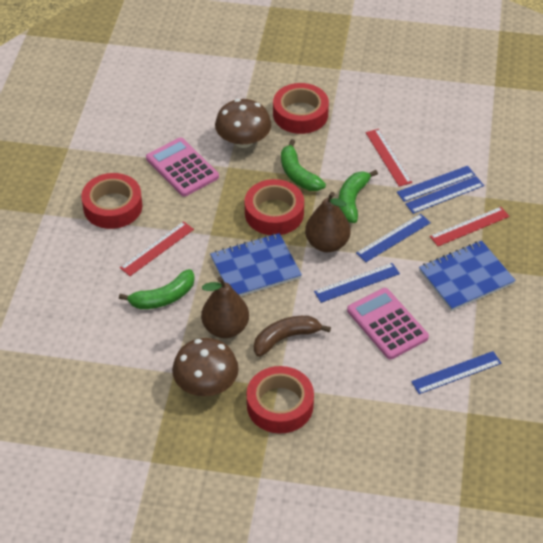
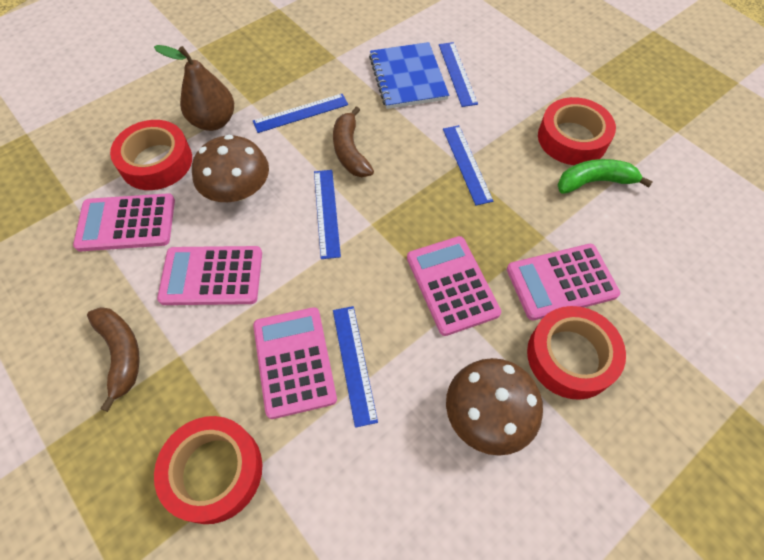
blue notebook: [210,233,302,297] [419,241,516,311] = 2 -> [369,42,449,109] = 1
brown banana: [254,316,331,357] = 1 -> [87,307,140,412] [333,106,374,177] = 2
brown pear: [201,277,249,338] [305,192,350,252] = 2 -> [154,45,234,131] = 1
green banana: [119,269,195,309] [281,139,326,191] [339,170,378,223] = 3 -> [557,159,653,194] = 1
pink calculator: [146,138,219,197] [347,288,429,359] = 2 -> [73,193,175,251] [157,246,262,305] [253,307,337,419] [407,236,501,336] [507,244,620,320] = 5
red ruler: [120,221,194,276] [366,129,412,187] [430,207,509,246] = 3 -> none = 0

